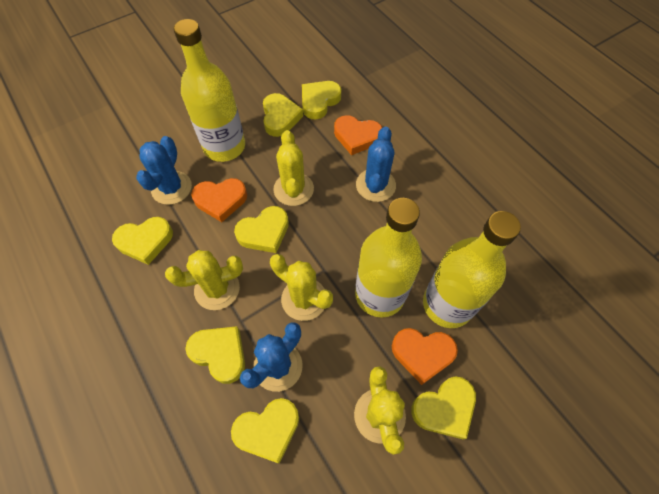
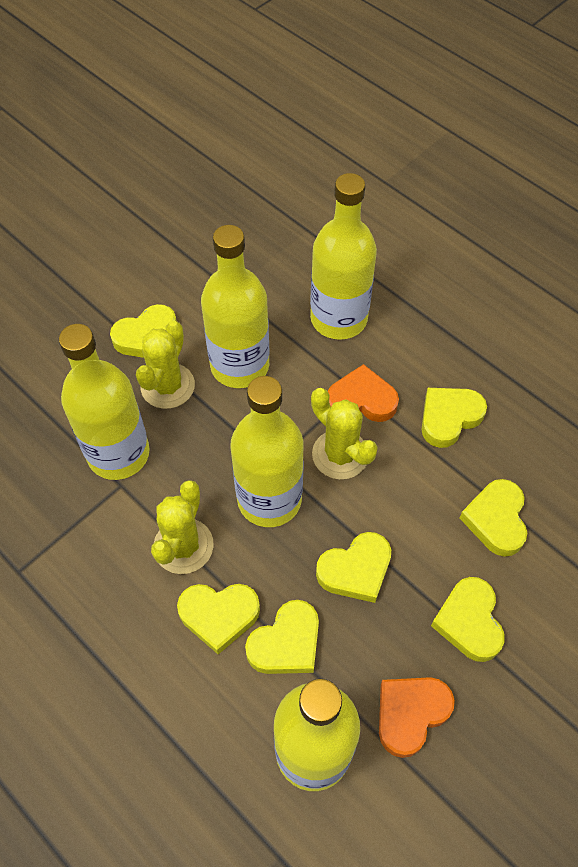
blue cactus: [136,136,192,205] [240,322,303,392] [356,127,396,202] = 3 -> none = 0
orange heart: [191,178,247,222] [334,115,382,155] [392,328,458,385] = 3 -> [328,364,399,422] [379,677,455,758] = 2
yellow bottle: [174,19,245,162] [355,198,422,317] [423,211,521,328] = 3 -> [59,324,150,480] [201,225,269,388] [230,376,304,527] [274,679,360,791] [310,173,377,340] = 5
yellow cactus: [165,250,243,310] [270,254,333,321] [273,130,314,206] [354,366,406,455] = 4 -> [136,320,195,409] [151,480,214,574] [311,388,378,480] = 3

